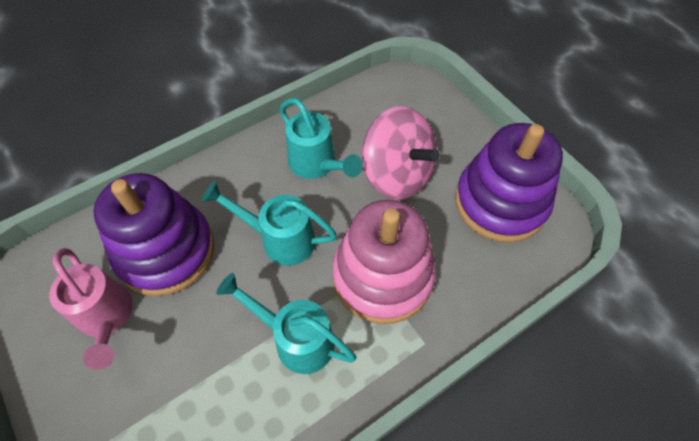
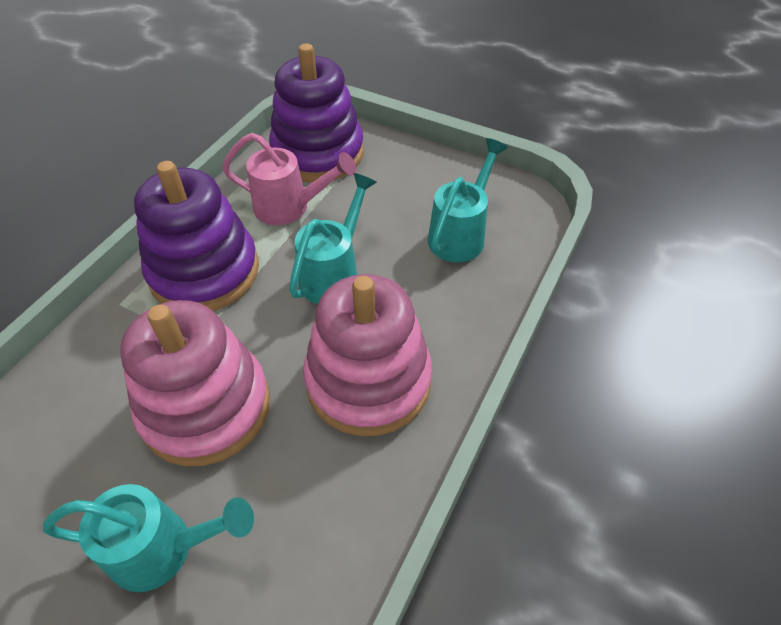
pink spinning top: [362,106,440,200] = 1 -> none = 0
pink stacking toy: [332,200,436,324] = 1 -> [120,300,270,466] [303,274,432,436] = 2

